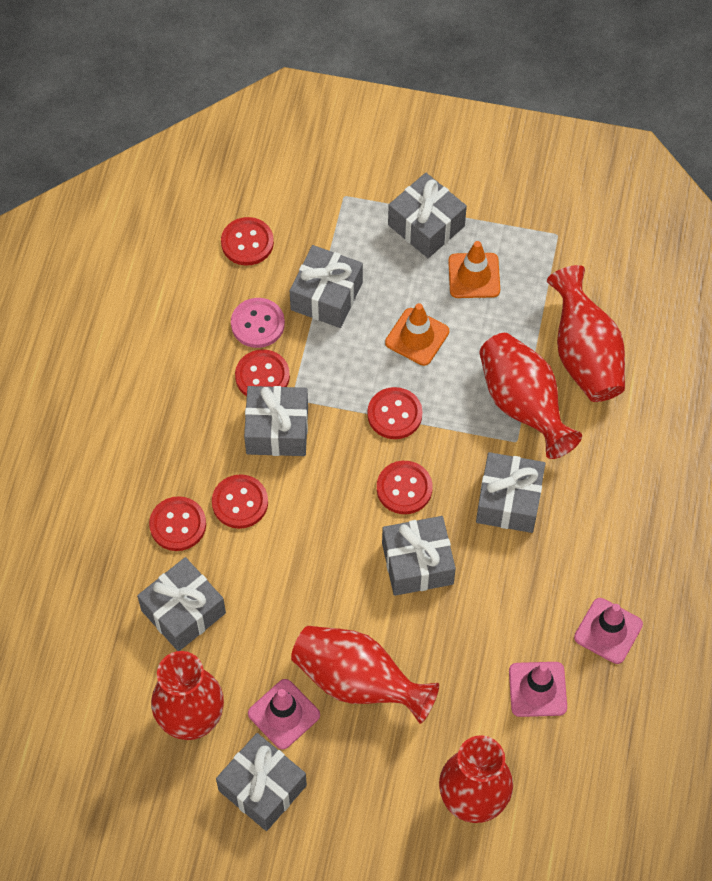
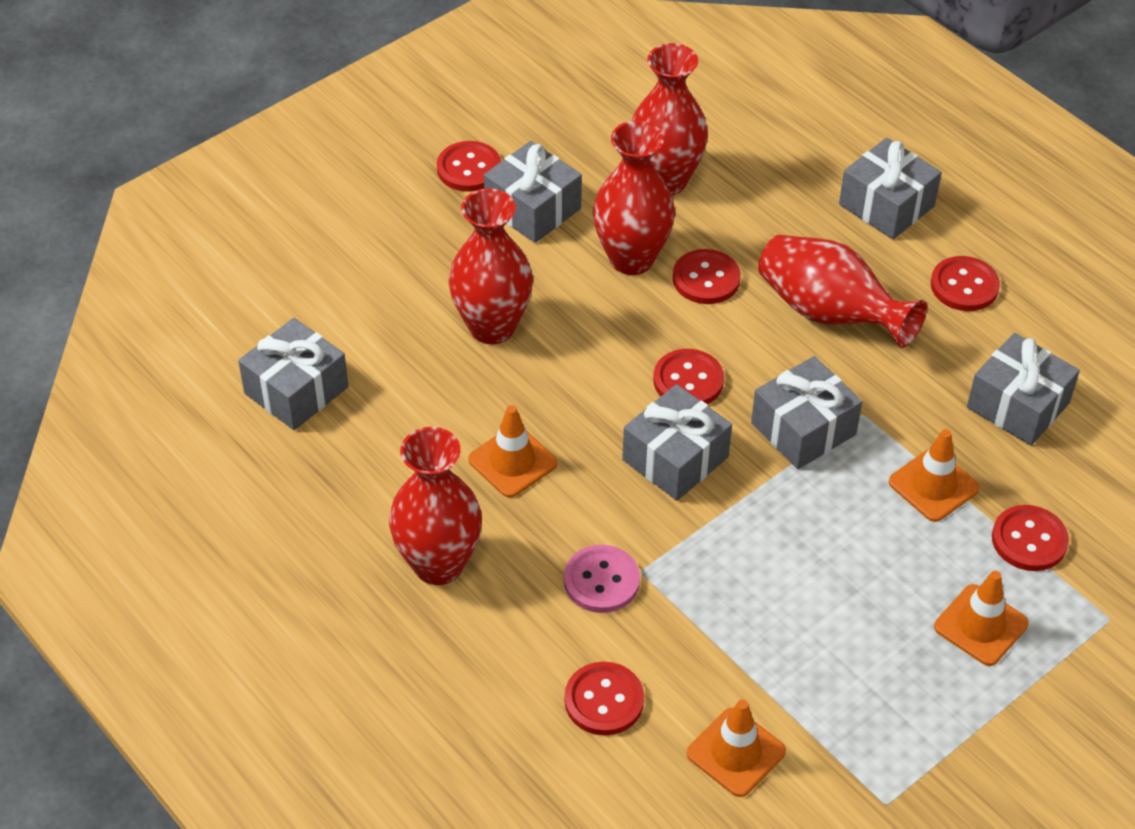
grey gift: [137,557,226,651] [216,733,307,831] [244,386,308,456] [290,245,363,328] [382,516,456,596] [388,173,467,258] [476,452,545,533] = 7 -> [238,318,348,430] [484,141,582,243] [622,384,732,501] [751,356,862,469] [839,138,942,239] [967,333,1080,446] = 6
orange traffic cone: [385,303,449,366] [448,241,500,298] = 2 -> [468,405,557,498] [687,699,786,797] [889,429,979,522] [934,571,1029,666] = 4
pink traffic cone: [248,679,320,750] [509,662,567,717] [574,598,643,664] = 3 -> none = 0

